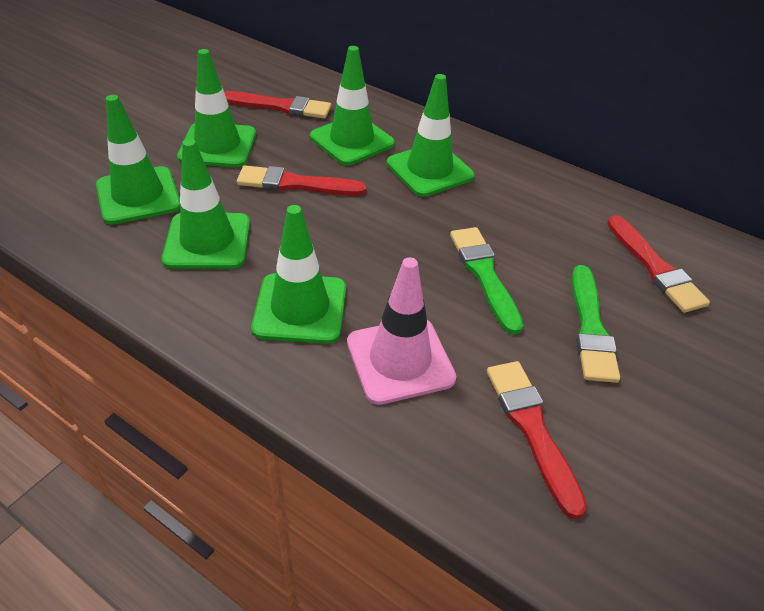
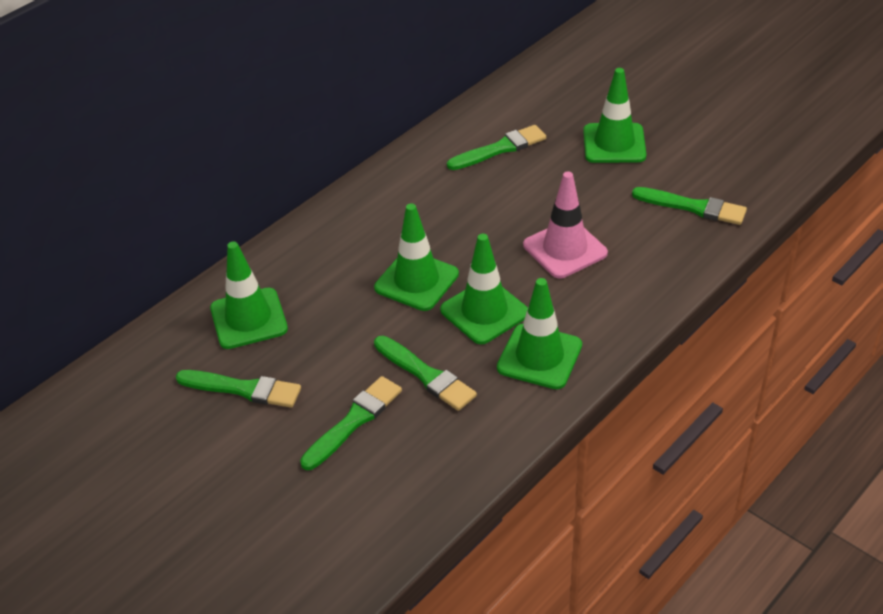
green brush: [450,227,523,335] [572,265,620,383] = 2 -> [176,370,301,408] [300,376,402,470] [374,336,477,411] [447,125,546,170] [632,187,747,225] = 5
green traffic cone: [96,95,181,225] [162,139,250,269] [177,49,256,167] [251,205,346,344] [310,46,395,165] [387,74,474,197] = 6 -> [210,241,288,349] [374,203,459,311] [440,234,528,344] [497,278,582,389] [583,68,646,163] = 5
red brush: [224,91,331,119] [237,165,367,196] [487,361,587,519] [607,215,710,313] = 4 -> none = 0

